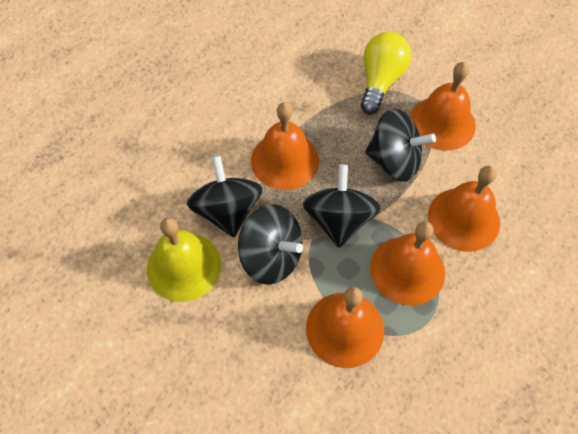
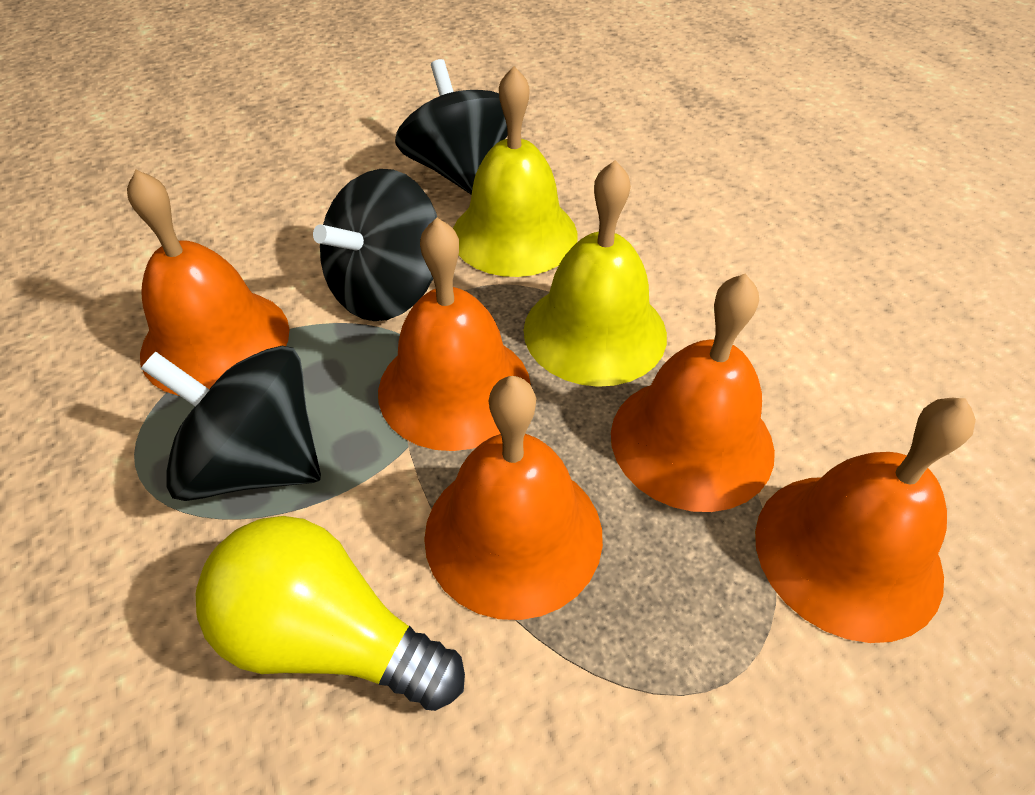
black spinning top: [187,156,262,237] [238,204,303,285] [302,165,381,248] [365,109,436,182] = 4 -> [141,346,321,501] [313,169,437,321] [395,59,507,195] = 3
yellow bell: [147,217,221,302] = 1 -> [453,66,578,277] [524,160,667,387] = 2

